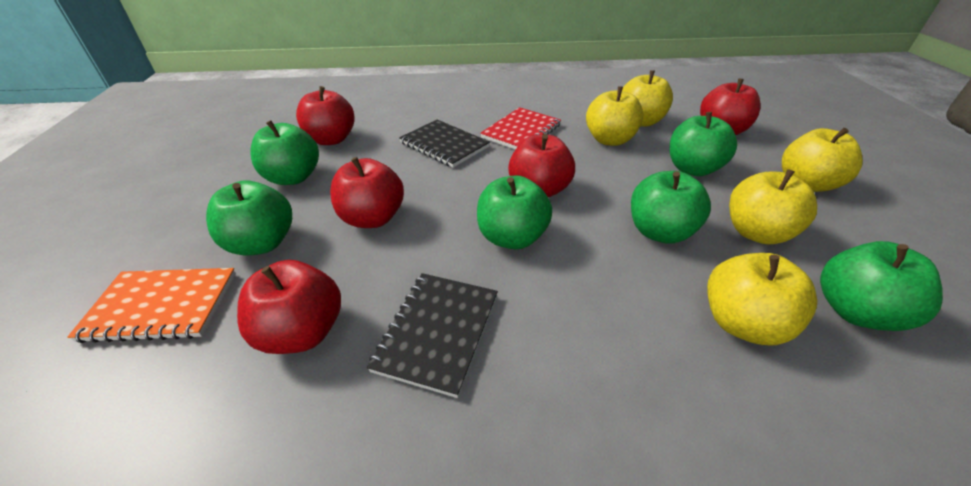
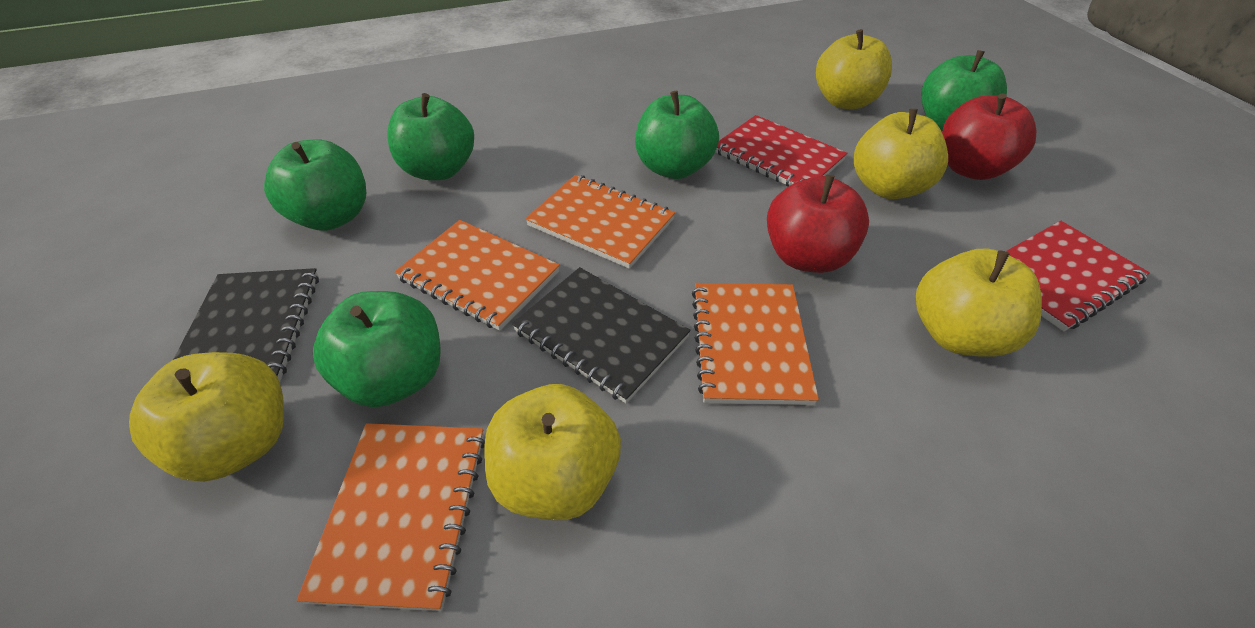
green apple: [206,180,292,255] [250,120,319,185] [477,175,552,249] [631,171,711,244] [670,112,737,176] [820,241,943,331] = 6 -> [264,139,366,231] [313,291,440,407] [387,93,474,180] [635,91,719,179] [921,50,1007,131] = 5
orange notebook: [67,268,236,343] = 1 -> [297,423,485,611] [395,220,560,331] [525,175,675,269] [692,283,819,405] = 4
red apple: [237,260,341,354] [296,86,355,145] [330,157,404,228] [508,134,575,197] [700,79,761,135] = 5 -> [767,175,869,273] [942,93,1036,180] = 2
red notebook: [480,107,561,150] = 1 -> [715,115,847,187] [1006,221,1150,331] = 2

